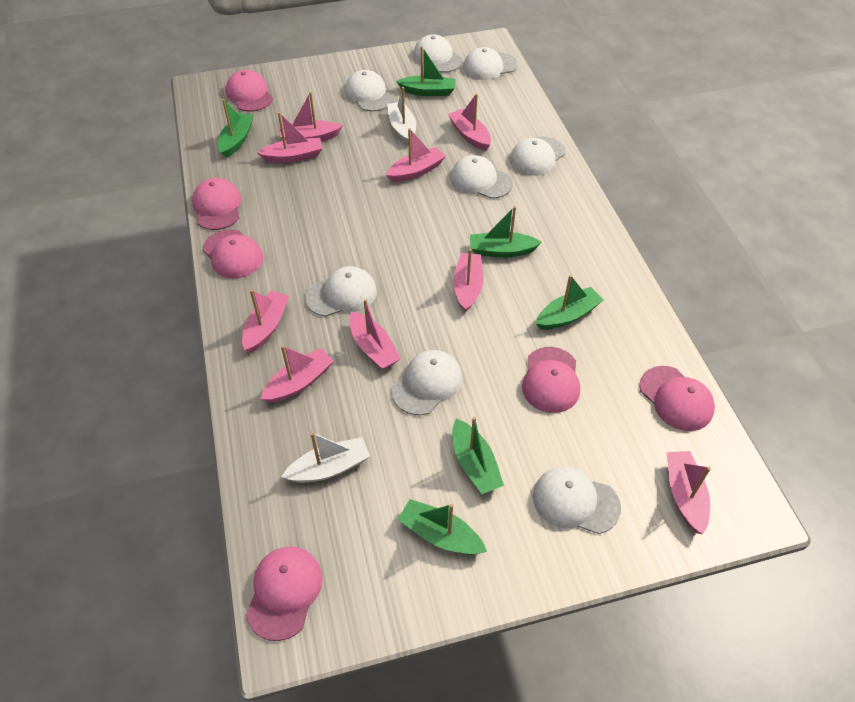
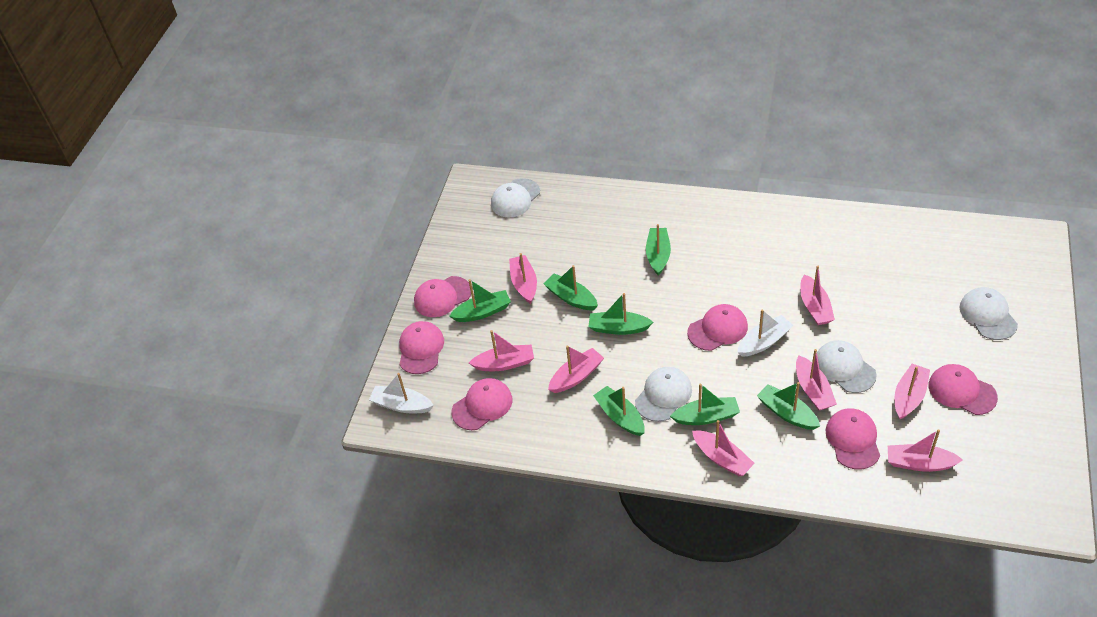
green boat: [218,99,254,158] [396,46,456,96] [398,499,487,555] [452,417,504,494] [470,206,542,257] [536,275,603,330] = 6 -> [449,279,511,322] [544,265,598,310] [588,293,653,335] [593,386,645,436] [646,224,671,276] [670,383,740,425] [757,382,820,430] = 7
pink boat: [242,290,289,353] [257,112,323,163] [261,345,334,403] [279,92,343,141] [349,299,401,370] [386,128,446,182] [448,94,491,151] [453,249,484,312] [667,451,711,534] = 9 -> [469,330,534,371] [509,253,537,304] [548,345,604,393] [692,420,755,476] [796,349,837,410] [800,266,835,325] [888,429,963,472] [895,364,930,419] = 8
white cap: [305,266,377,317] [344,70,394,112] [391,350,462,415] [413,34,463,73] [451,155,513,199] [463,47,517,80] [510,136,565,176] [533,467,621,534] = 8 -> [491,178,540,217] [635,367,692,422] [817,340,877,393] [960,287,1018,340] = 4

